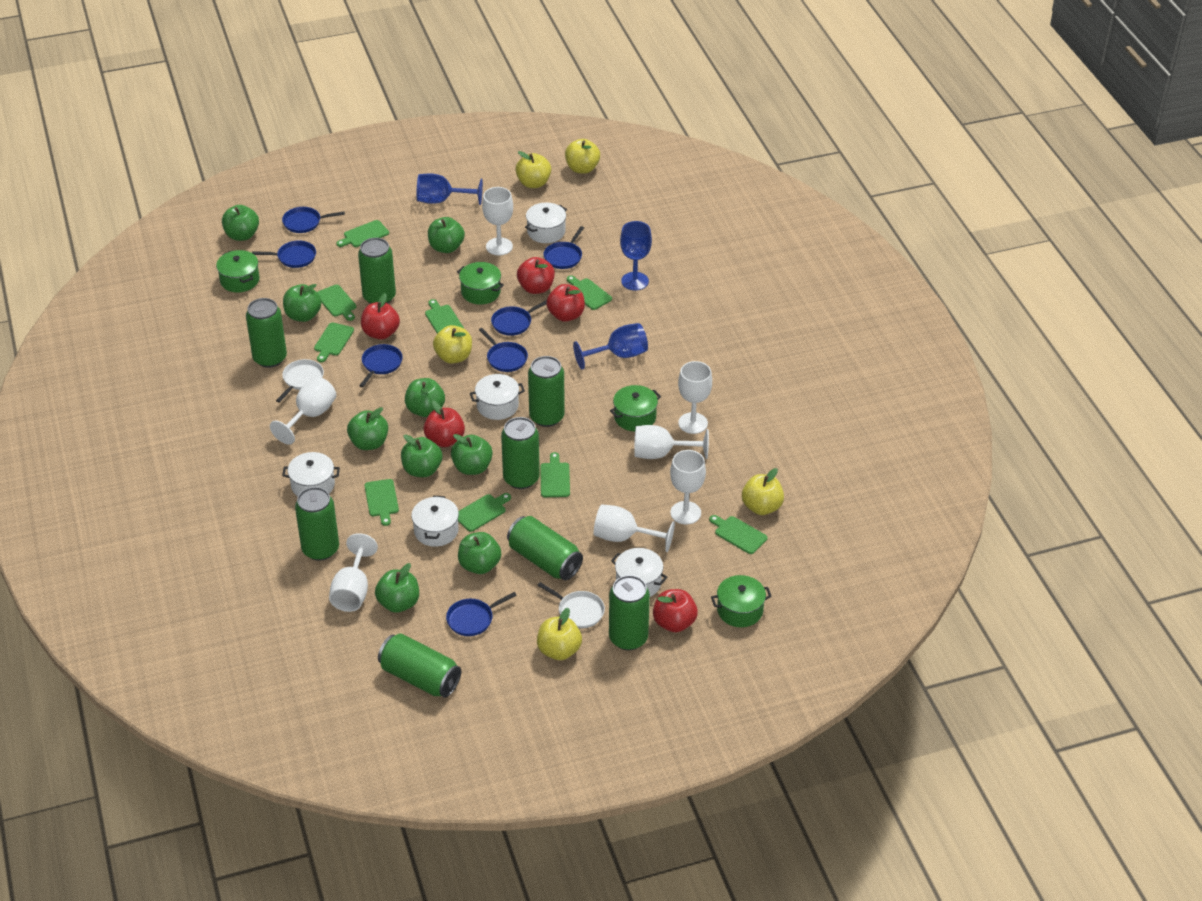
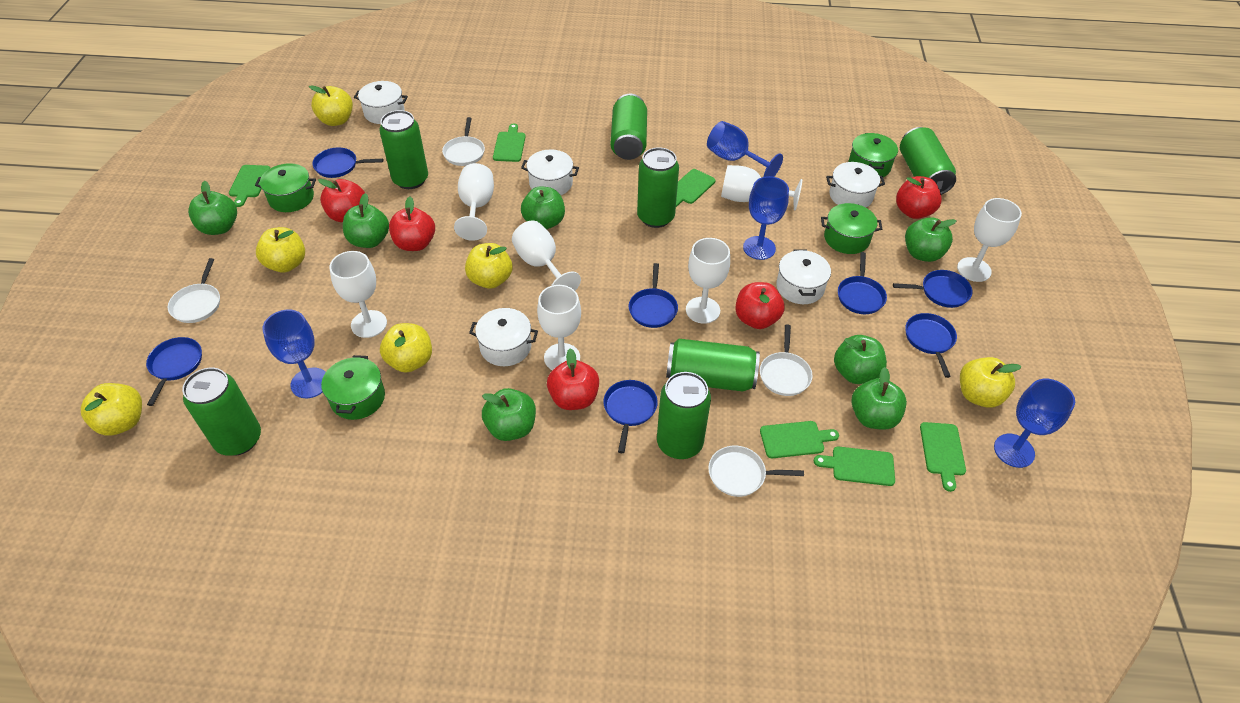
blue goblet: [417,173,483,205] [573,323,648,369] [620,221,652,290] = 3 -> [262,310,326,398] [707,121,783,177] [743,176,789,260] [994,379,1075,468] = 4
green apple: [222,205,259,241] [283,284,322,322] [347,407,388,450] [375,563,419,613] [401,435,442,477] [405,378,445,417] [428,217,465,253] [451,434,493,475] [458,532,501,574] = 9 -> [188,181,237,235] [343,193,389,248] [482,388,536,441] [521,187,565,229] [834,335,887,384] [851,367,907,430] [905,217,957,262] = 7
green can: [246,298,287,368] [295,487,339,561] [358,238,396,304] [378,633,461,698] [501,417,540,489] [507,516,583,581] [528,356,565,427] [609,575,650,650] = 8 -> [182,368,261,456] [379,110,428,189] [611,94,647,160] [637,147,679,228] [657,372,711,459] [666,339,760,391] [900,127,956,195] = 7
green cutting board: [314,322,354,362] [317,284,356,321] [336,220,389,247] [364,479,399,526] [425,299,464,334] [458,493,511,532] [540,452,570,497] [567,275,612,310] [709,515,768,554] = 9 -> [229,165,270,207] [493,123,526,162] [676,169,716,207] [760,421,839,458] [814,446,895,486] [920,422,966,492] = 6
white pan: [276,359,324,403] [537,582,605,628] = 2 -> [168,258,220,323] [442,117,485,166] [708,446,804,497] [760,325,812,396] = 4
yellow apple: [433,325,472,364] [515,151,551,188] [537,608,582,660] [565,139,600,174] [742,468,784,515] = 5 -> [81,383,142,436] [256,227,305,273] [309,85,353,126] [380,323,432,373] [465,243,513,289] [960,357,1021,408] = 6

